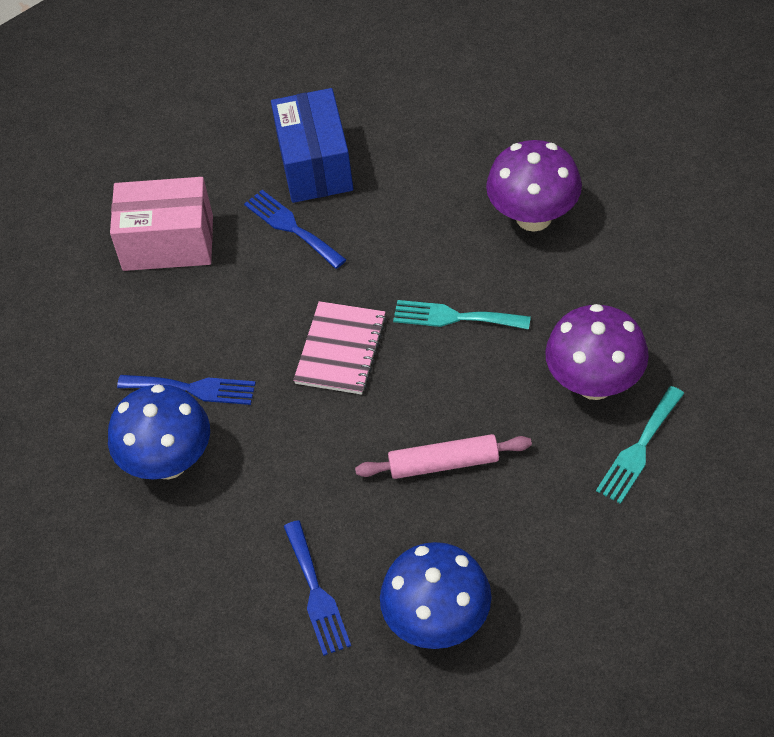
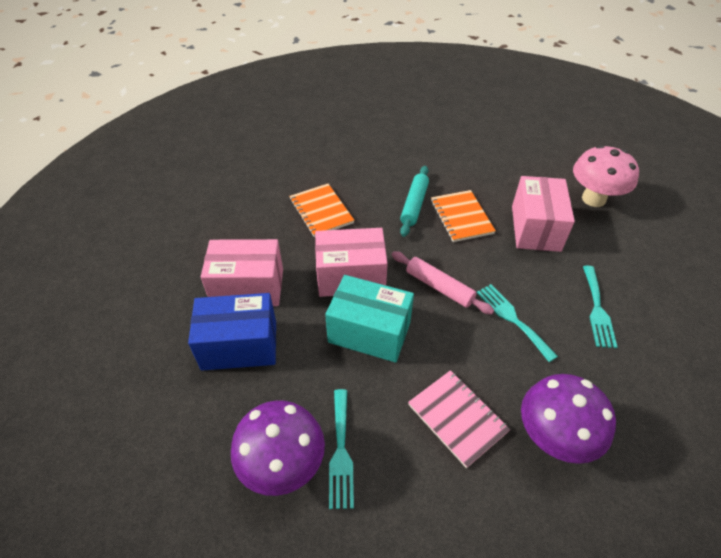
blue fork: [117,375,256,405] [244,190,347,269] [284,520,351,656] = 3 -> none = 0
blue mushroom: [108,384,210,479] [380,542,492,649] = 2 -> none = 0
orange notebook: none = 0 -> [289,184,354,237] [431,190,496,242] = 2
pink box: [110,177,213,271] = 1 -> [201,239,283,306] [315,228,388,297] [512,176,575,252] = 3
pink mushroom: none = 0 -> [573,145,639,207] = 1
turquoise box: none = 0 -> [325,275,414,363] = 1
turquoise fork: [393,300,531,330] [596,386,684,504] = 2 -> [329,389,354,509] [477,284,558,362] [583,266,618,348] = 3
turquoise rolling pin: none = 0 -> [400,166,429,237] = 1

